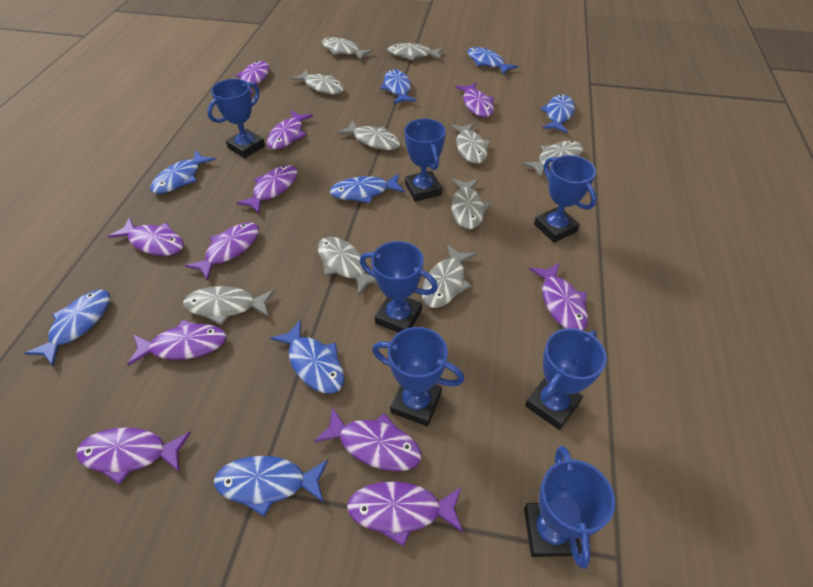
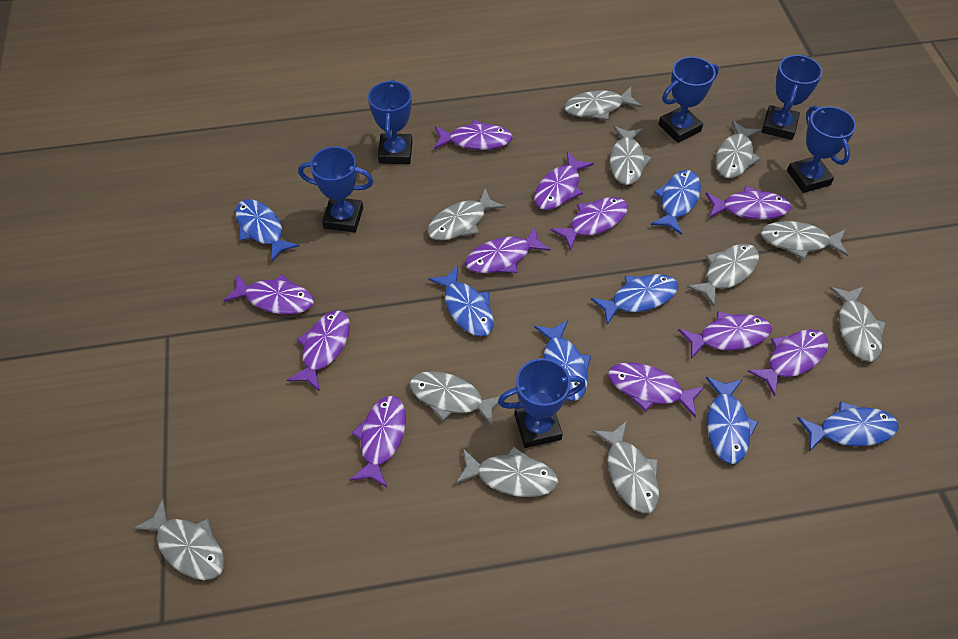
blue fish: [24,290,110,366] [150,150,216,194] [214,456,328,516] [270,319,345,394] [330,174,405,203] [380,69,417,104] [467,47,518,75] [540,94,575,133] = 8 -> [235,199,299,262] [429,266,494,337] [534,320,591,401] [591,274,678,325] [651,170,701,235] [706,377,758,464] [797,401,899,451] = 7
blue trophy: [207,79,265,158] [360,241,438,333] [372,327,465,426] [405,119,446,202] [524,446,615,569] [525,328,607,430] [534,155,597,243] = 7 -> [298,147,374,232] [368,79,413,164] [498,358,586,448] [659,57,719,143] [762,55,822,140] [787,105,856,193] = 6
grey fish: [183,286,275,326] [291,69,344,95] [318,237,376,296] [322,37,373,60] [337,120,401,150] [388,43,443,61] [422,244,476,308] [450,123,491,164] [451,179,491,230] [522,141,583,177] = 10 -> [133,499,224,580] [410,371,500,426] [427,188,505,241] [455,446,558,497] [564,87,641,120] [592,421,659,514] [610,126,652,185] [687,244,759,307] [716,121,761,178] [761,221,848,259] [830,286,886,362] = 11

